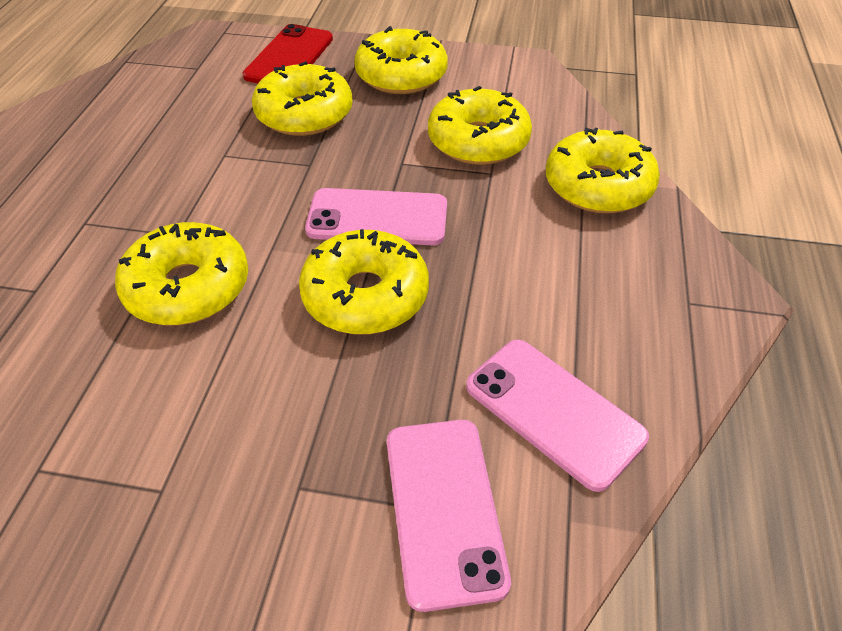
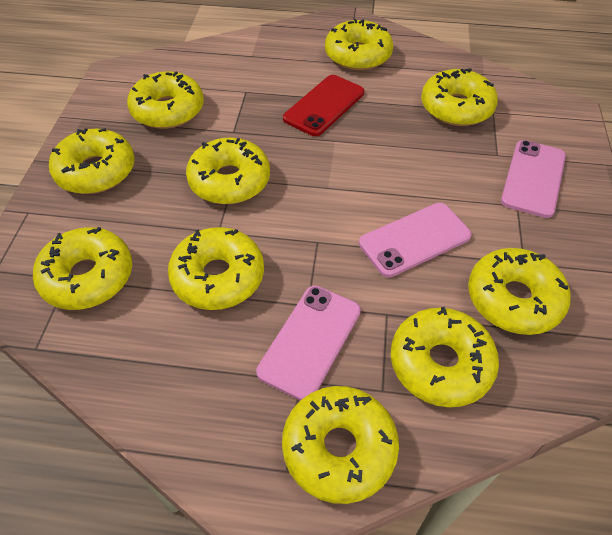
yellow donut: [115,222,248,325] [252,61,353,136] [299,229,429,334] [354,26,448,94] [428,86,532,165] [546,128,660,213] = 6 -> [33,227,132,310] [49,128,135,194] [127,71,204,129] [168,227,264,310] [186,137,270,204] [282,386,399,504] [325,19,393,71] [391,307,499,407] [421,68,498,126] [468,248,571,335] = 10

